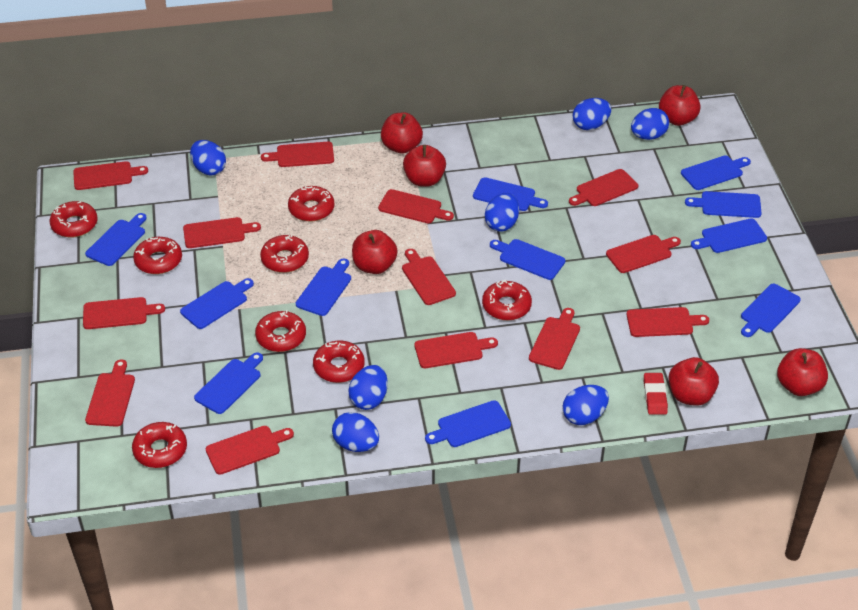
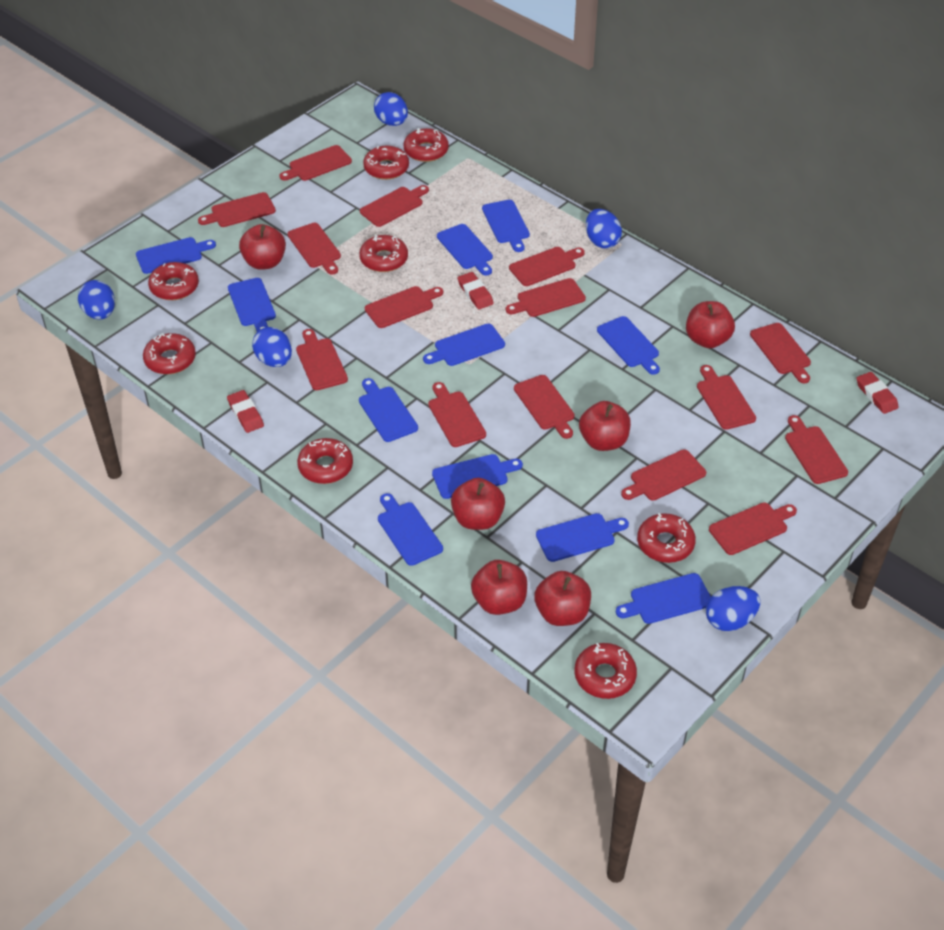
blue egg: [190,140,226,176] [332,412,379,452] [348,365,388,410] [485,193,519,231] [562,385,609,425] [573,98,611,130] [631,108,669,140] = 7 -> [78,280,115,319] [252,327,292,367] [374,92,408,126] [586,209,622,248] [706,586,760,631] = 5
red cutting board: [73,161,148,190] [83,297,165,329] [85,359,135,427] [183,217,261,248] [206,426,294,475] [261,142,334,167] [378,189,454,223] [402,249,456,305] [414,332,498,368] [529,308,580,370] [569,169,638,206] [606,235,681,273] [627,307,709,337] = 13 -> [198,192,276,227] [279,145,352,181] [288,223,341,275] [296,329,348,390] [360,185,429,227] [365,286,443,328] [428,382,486,447] [506,278,586,317] [509,247,585,286] [514,375,575,439] [621,450,706,501] [697,365,756,430] [709,503,797,555] [750,323,811,383] [785,415,848,484] = 15
red eraser: [644,373,668,415] = 1 -> [227,390,264,433] [458,272,494,309] [857,372,899,414] = 3

